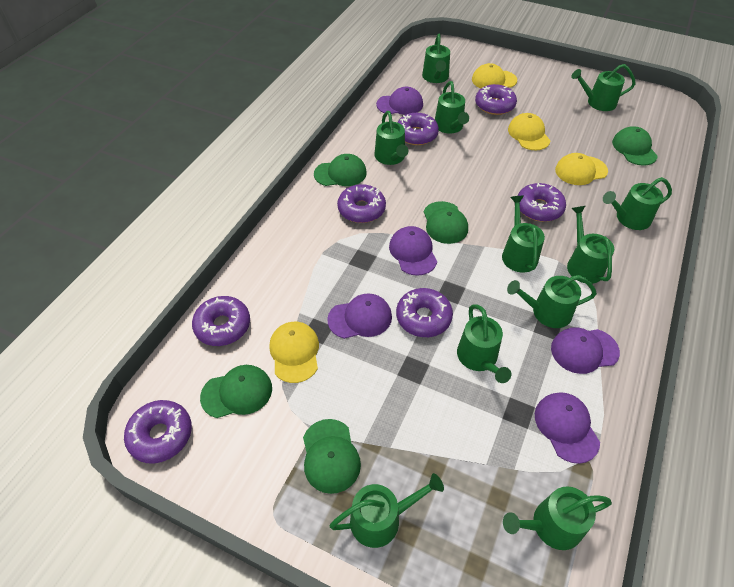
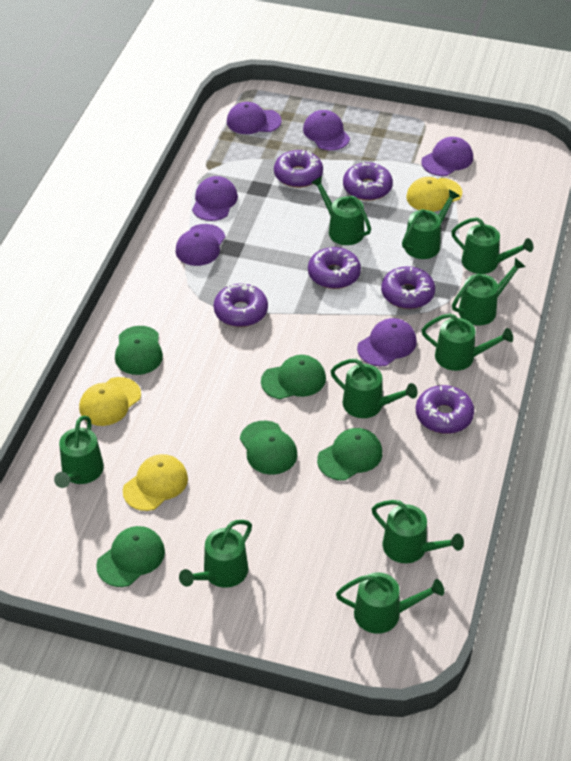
green watering can: [330,473,444,548] [374,111,408,165] [422,34,450,83] [435,81,469,134] [457,304,511,383] [502,196,545,273] [503,486,612,550] [507,275,597,328] [567,206,614,284] [571,64,636,111] [603,177,672,230] = 11 -> [54,416,104,488] [179,520,252,588] [311,176,371,245] [331,359,418,418] [336,572,444,634] [372,500,464,563] [402,189,460,259] [422,313,513,371] [451,217,533,274] [452,258,526,325] = 10
purple cap: [327,293,392,339] [376,87,423,115] [389,226,437,276] [535,392,600,464] [551,327,620,374] = 5 -> [176,224,225,266] [192,176,238,221] [227,102,282,134] [303,110,350,151] [357,318,417,366] [421,137,473,176] = 6
purple donut: [124,400,192,463] [192,296,250,346] [337,184,386,223] [396,288,453,337] [397,113,439,145] [475,84,517,115] [518,183,566,222] = 7 -> [213,283,268,327] [274,150,323,188] [308,247,361,289] [343,162,393,201] [381,266,435,309] [416,385,474,434] = 6
yellow cap: [269,322,319,383] [472,63,517,88] [508,113,551,150] [555,153,608,185] = 4 -> [79,377,141,426] [123,454,188,511] [406,177,462,212] = 3

